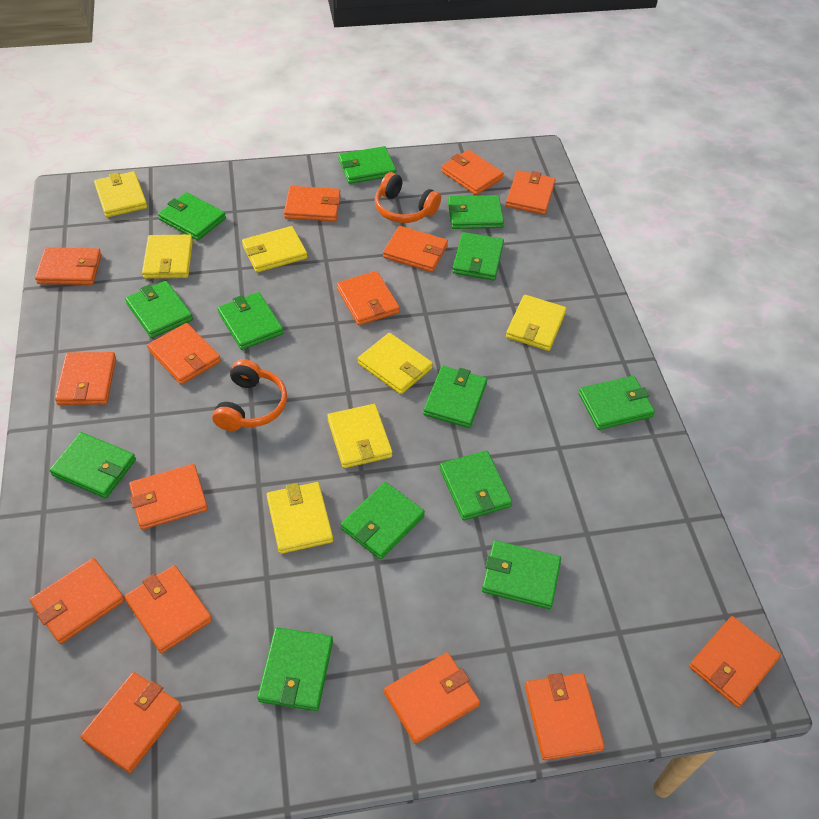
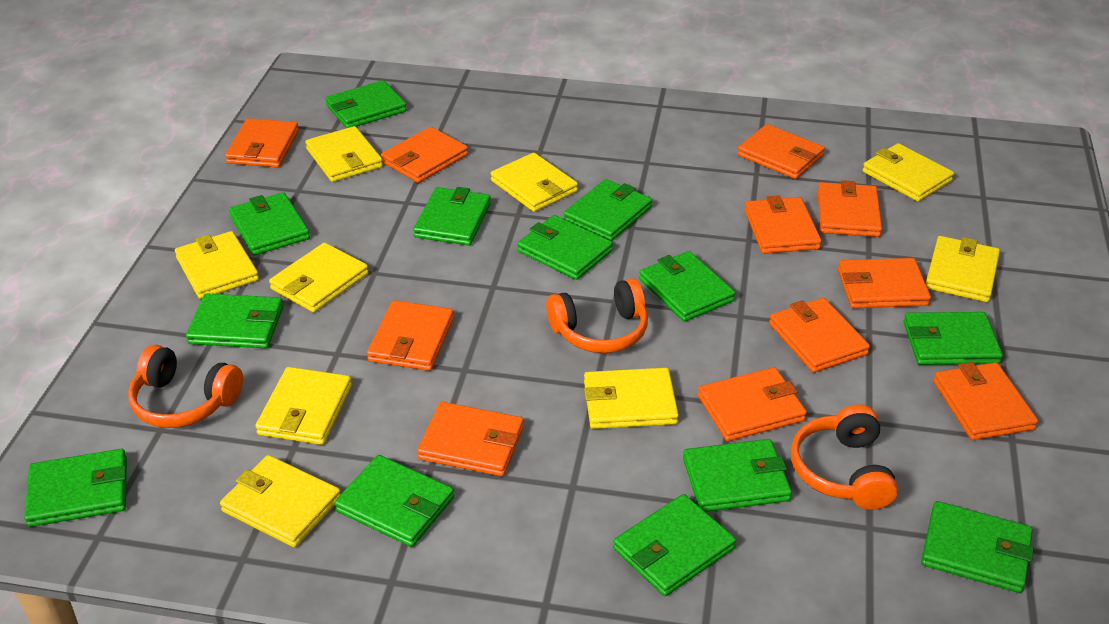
orange headphones: [212,359,287,431] [375,172,441,223] = 2 -> [128,345,243,428] [546,278,648,353] [791,404,898,510] = 3
orange wallet: [30,558,125,644] [35,247,102,285] [55,352,116,405] [80,672,182,773] [124,565,212,653] [129,464,208,530] [147,323,221,385] [284,186,341,222] [337,271,400,325] [383,226,448,272] [384,652,480,744] [441,150,504,195] [506,170,556,215] [525,673,605,760] [689,616,781,708] = 15 -> [225,118,299,168] [367,300,454,371] [381,127,468,183] [417,402,524,476] [698,367,807,441] [737,124,825,179] [744,195,822,254] [769,298,870,373] [818,180,882,237] [838,258,931,308] [933,362,1038,440] = 11
yellow wallet: [94,171,147,218] [142,235,193,279] [242,226,307,273] [267,482,333,554] [327,404,392,468] [358,333,433,394] [506,295,566,351] = 7 -> [175,231,259,299] [220,455,340,547] [255,367,352,445] [269,243,369,313] [305,126,383,182] [491,153,578,212] [584,368,679,429] [862,143,954,202] [926,236,1000,302] = 9

